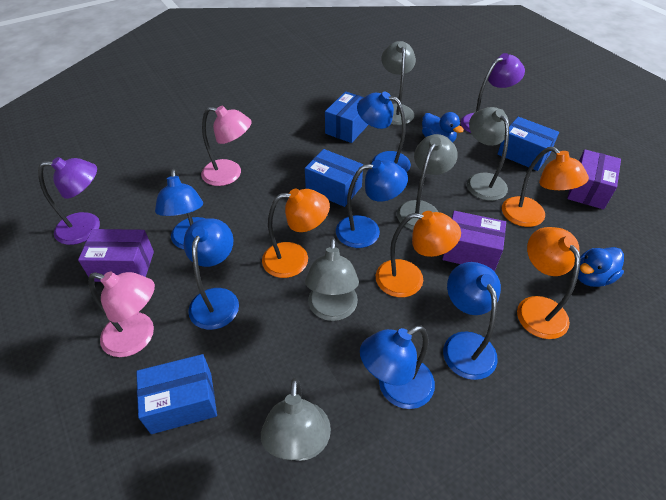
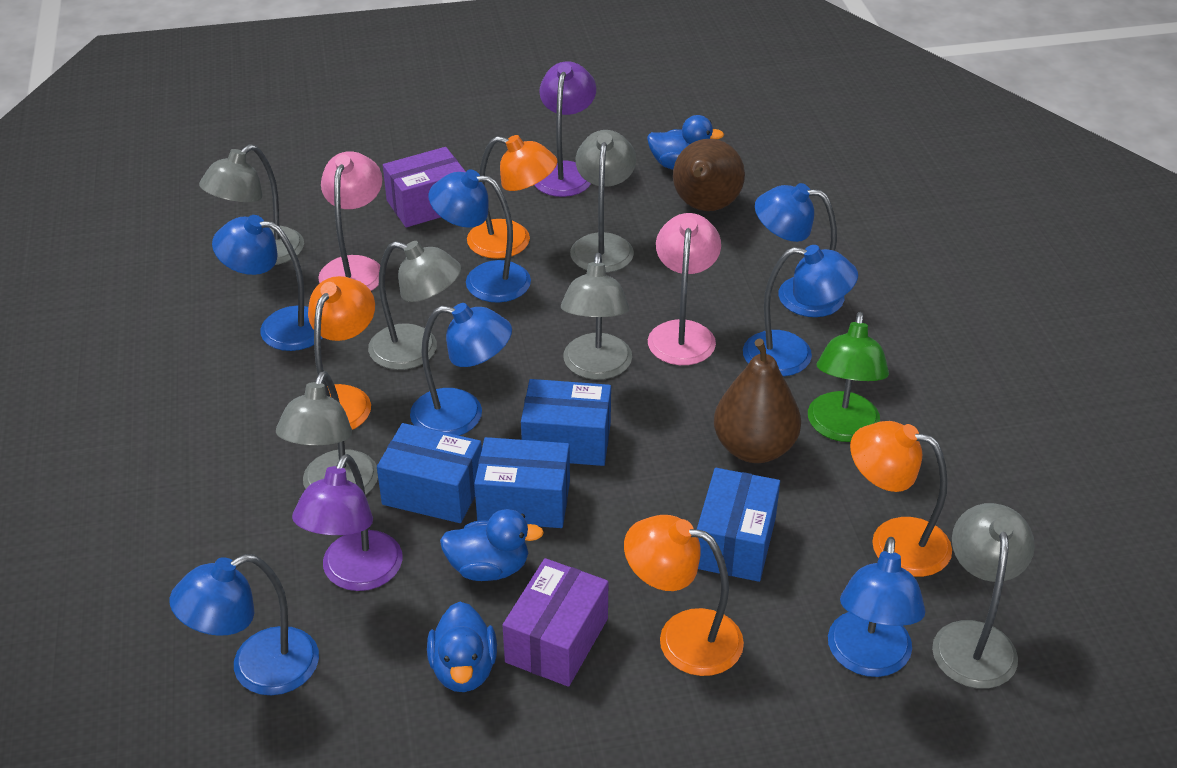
blue duck: [422,112,464,142] [578,247,624,287] = 2 -> [427,602,497,692] [440,509,544,581] [647,115,724,170] = 3
blue lamp: [155,169,206,249] [184,218,239,330] [336,160,408,248] [357,92,411,172] [360,326,435,409] [443,262,501,380] = 6 -> [170,554,319,695] [212,215,323,351] [410,303,512,436] [429,169,531,303] [743,245,858,376] [755,183,844,317] [828,537,926,677] = 7
brown pear: none = 0 -> [673,139,745,211] [714,338,801,463] = 2
green lamp: none = 0 -> [808,312,889,442] = 1
grey lamp: [261,378,331,461] [305,238,359,321] [381,41,416,125] [397,134,458,230] [467,107,509,201] = 5 -> [199,144,304,265] [276,371,378,495] [368,241,461,370] [561,253,632,380] [570,130,636,273] [932,503,1035,689] = 6
purple box: [78,229,154,282] [442,211,506,272] [567,149,621,209] = 3 -> [383,147,466,227] [503,558,608,687] = 2

